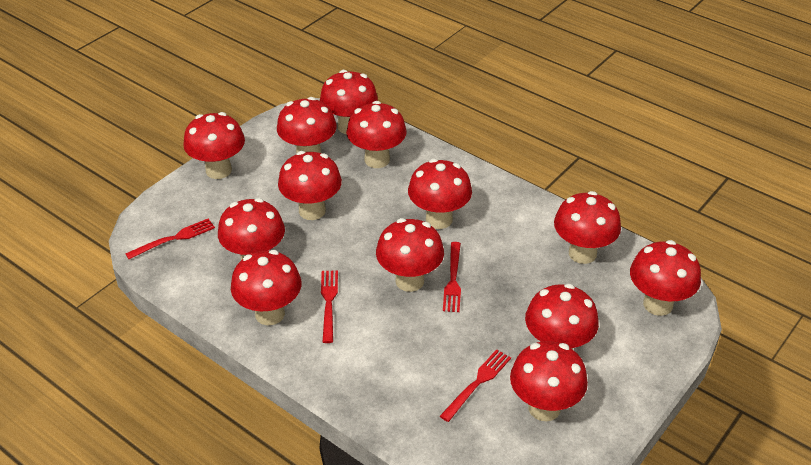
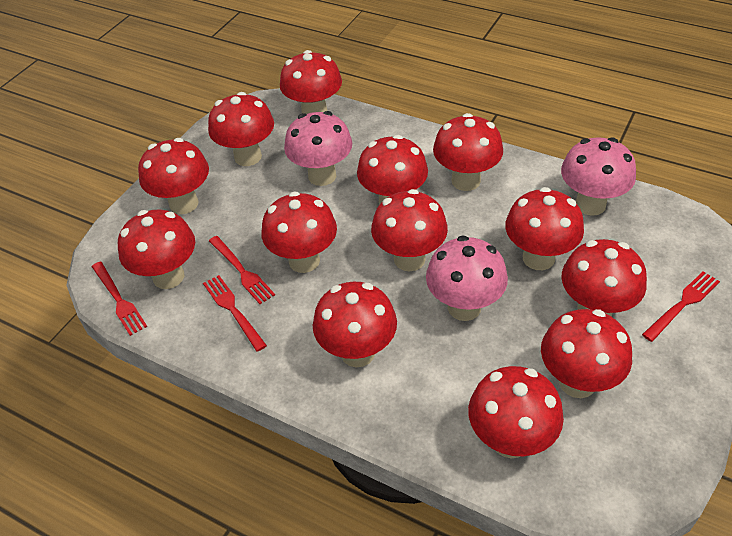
pink mushroom: none = 0 -> [284,111,352,186] [426,236,508,321] [561,137,636,216] = 3

